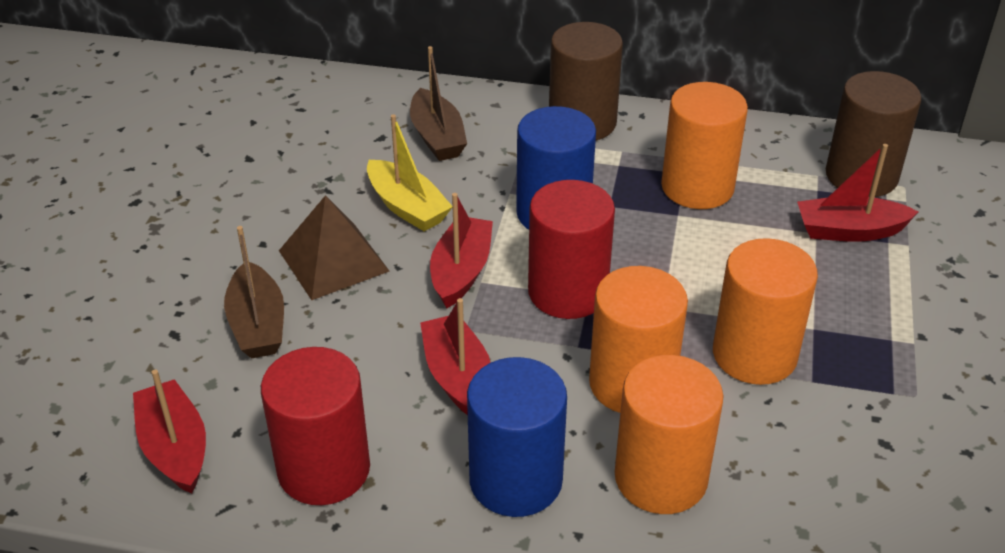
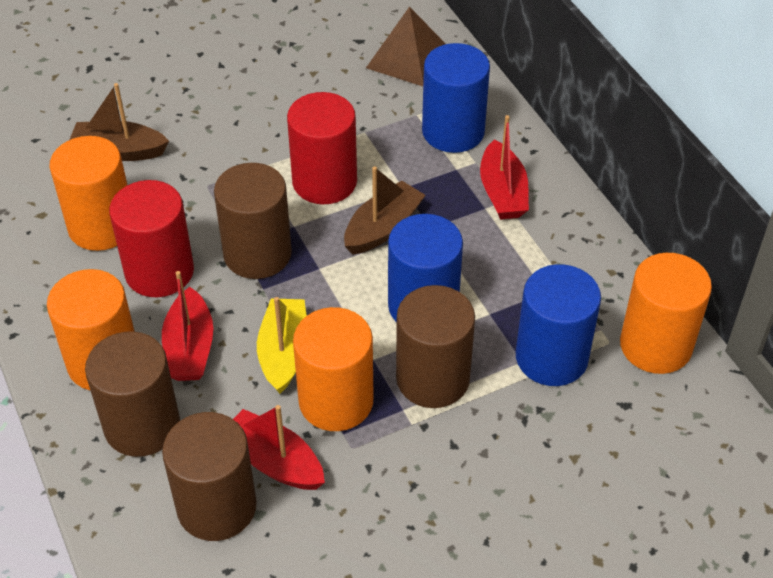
blue cylinder: [467,357,567,517] [516,106,596,230] = 2 -> [388,214,463,323] [422,43,490,153] [516,264,601,386] = 3
brown cylinder: [549,22,623,141] [826,71,921,197] = 2 -> [85,331,180,457] [162,412,257,541] [214,163,292,279] [396,285,475,408] = 4
red boat: [133,370,206,494] [420,298,491,415] [430,193,493,309] [797,144,918,242] = 4 -> [162,271,213,381] [233,405,325,490] [480,115,529,220] = 3

